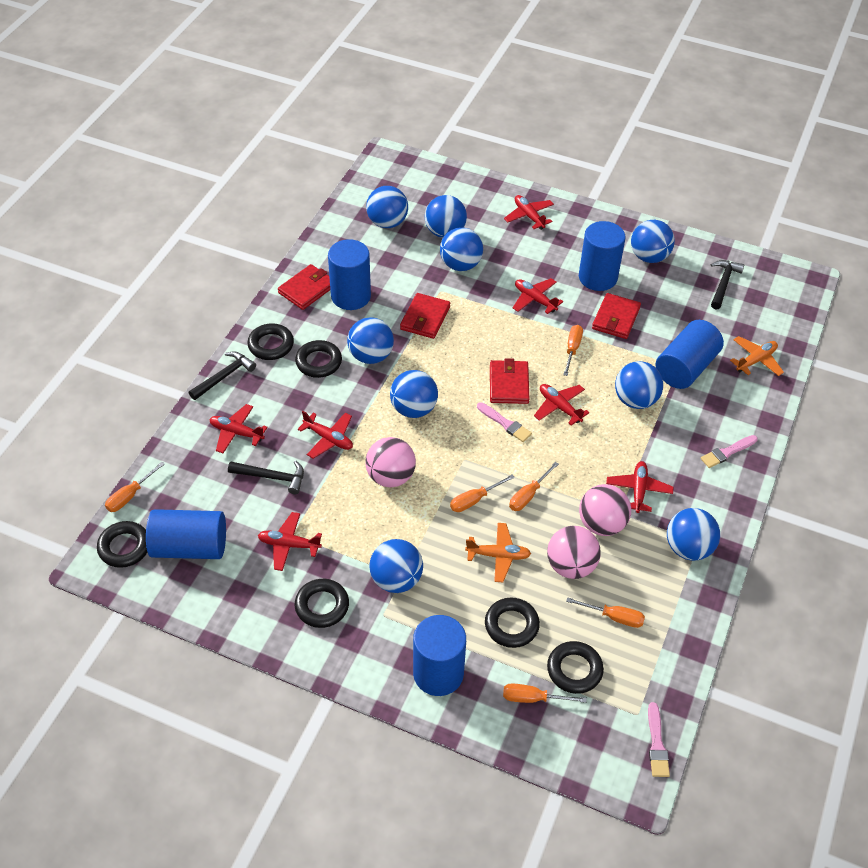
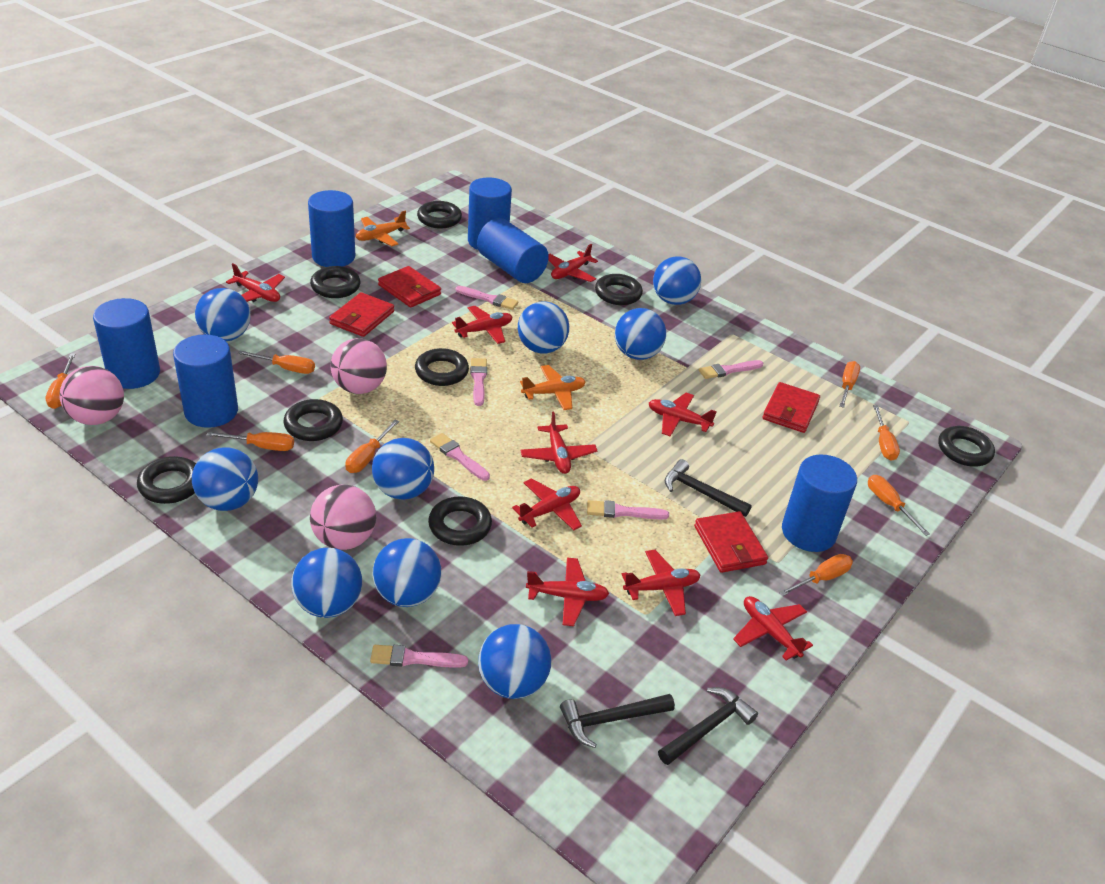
black ring: [97,521,147,568] [247,323,294,360] [295,340,342,378] [295,579,349,628] [485,598,540,648] [547,641,604,694] = 6 -> [137,456,196,504] [283,399,343,441] [310,266,360,298] [415,348,469,386] [417,201,462,228] [428,496,492,546] [595,274,643,305] [938,426,995,467] = 8
blue cylinder: [146,509,226,559] [328,239,371,310] [413,615,466,696] [579,221,626,291] [656,320,724,389] = 5 -> [93,298,160,389] [173,334,238,428] [308,190,355,267] [468,177,512,250] [477,218,549,283] [782,454,857,552] = 6
orange screwdriver: [105,462,165,512] [450,475,515,512] [503,683,587,703] [509,462,559,511] [563,325,583,376] [566,597,645,628] = 6 -> [46,354,75,409] [206,432,294,451] [238,351,315,374] [345,420,399,473] [779,554,853,596] [840,361,860,408] [868,475,930,536] [873,405,900,461] = 8
pink brush: [477,402,532,442] [648,702,670,777] [701,435,758,468] = 3 -> [370,645,468,668] [430,433,490,481] [455,286,518,310] [471,358,487,406] [587,500,669,519] [699,360,763,379] = 6
red plane: [210,404,268,453] [258,512,322,571] [298,411,353,459] [504,195,554,230] [513,278,563,314] [534,384,590,426] [606,461,674,513] = 7 -> [226,263,285,302] [452,306,512,344] [512,478,582,530] [520,412,597,474] [526,558,609,626] [548,244,598,282] [622,550,701,616] [649,393,717,437] [733,596,813,661] = 9

